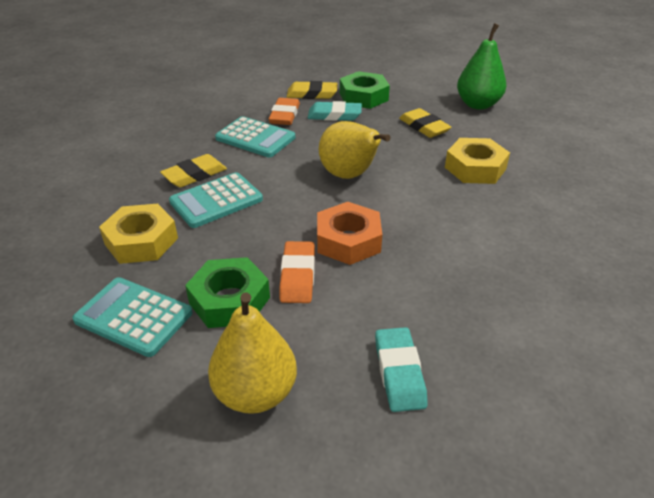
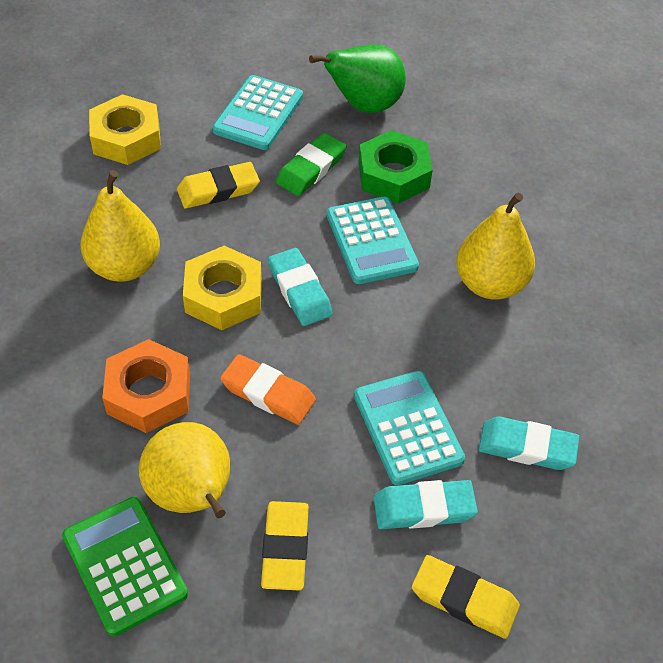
green calculator: none = 0 -> [62,497,188,636] = 1
green eraser: none = 0 -> [276,133,347,196] = 1
green nut: [185,257,270,328] [340,71,390,109] = 2 -> [358,130,432,204] = 1
orange eraser: [269,98,300,125] [279,241,315,303] = 2 -> [220,354,316,425] = 1
turquoise eraser: [308,101,362,121] [375,327,428,412] = 2 -> [268,248,333,326] [374,480,478,529] [479,417,579,470] = 3
yellow pear: [208,293,297,414] [319,121,391,179] = 2 -> [80,170,160,282] [139,422,230,518] [456,193,535,299] = 3

